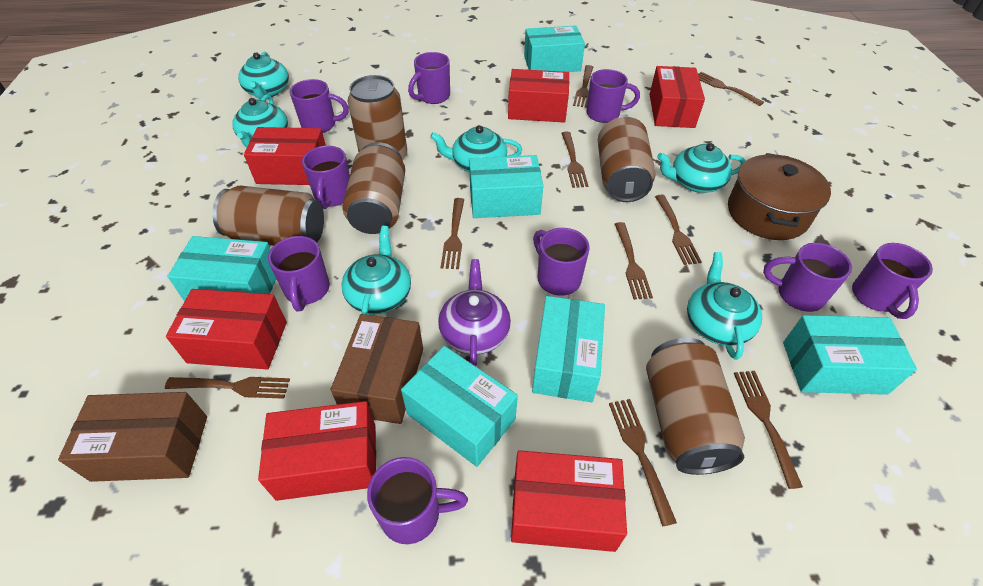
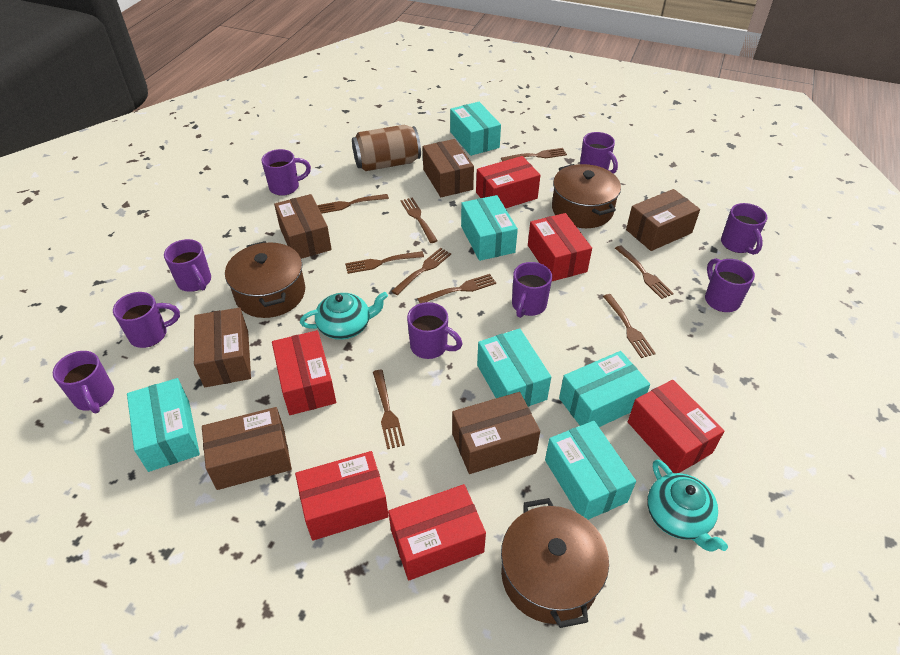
brown box: [58,392,207,482] [331,314,423,424] = 2 -> [194,307,251,387] [202,407,292,490] [274,194,332,259] [422,139,474,197] [452,392,540,474] [626,189,700,251] = 6
brown can: [212,186,324,246] [342,142,405,234] [348,75,407,160] [598,117,655,202] [646,338,745,475] = 5 -> [352,125,421,171] = 1
brown pot: [728,153,831,240] = 1 -> [225,241,305,318] [501,498,609,628] [552,164,621,228] = 3
purple teapot: [438,259,511,367] = 1 -> none = 0
turquoise teapot: [232,94,288,148] [238,52,289,99] [341,226,411,316] [430,125,522,172] [657,143,746,193] [687,252,762,360] = 6 -> [300,292,388,340] [647,459,728,552] = 2

